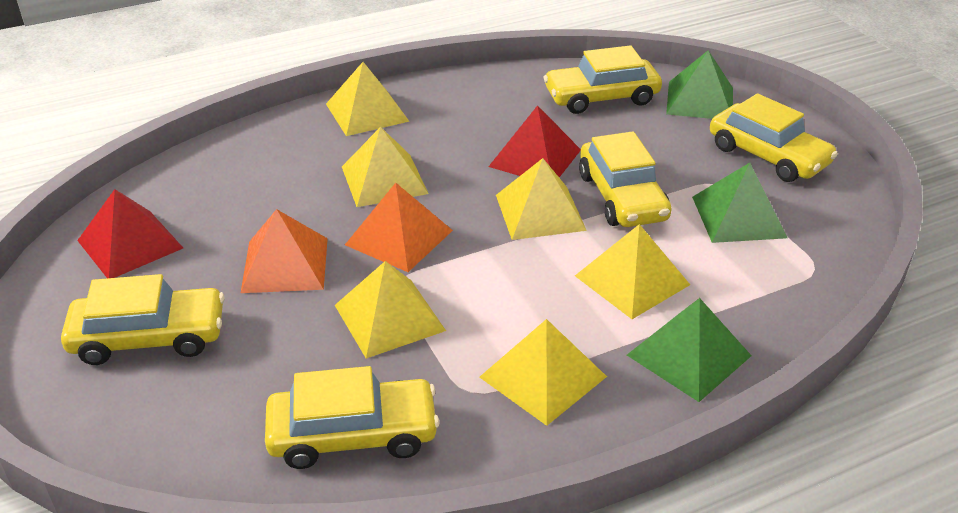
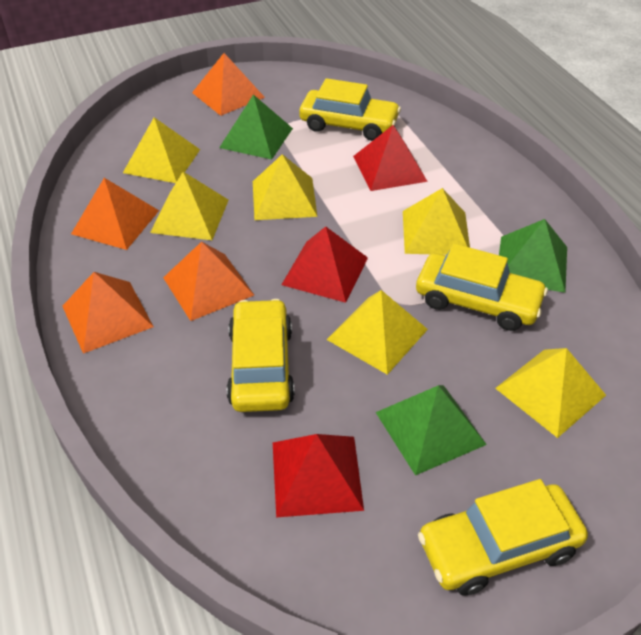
orange pyramid: [241,209,328,293] [345,183,453,272] = 2 -> [63,272,154,354] [71,178,159,250] [163,242,254,321] [192,53,265,116] = 4
red pyramid: [77,189,183,278] [488,105,581,177] = 2 -> [273,434,364,517] [281,226,368,303] [353,125,428,191] = 3
yellow car: [61,274,225,365] [265,366,440,469] [544,45,662,114] [579,131,672,227] [710,93,838,182] = 5 -> [227,299,295,412] [299,78,401,141] [416,244,548,331] [418,479,588,595] = 4

